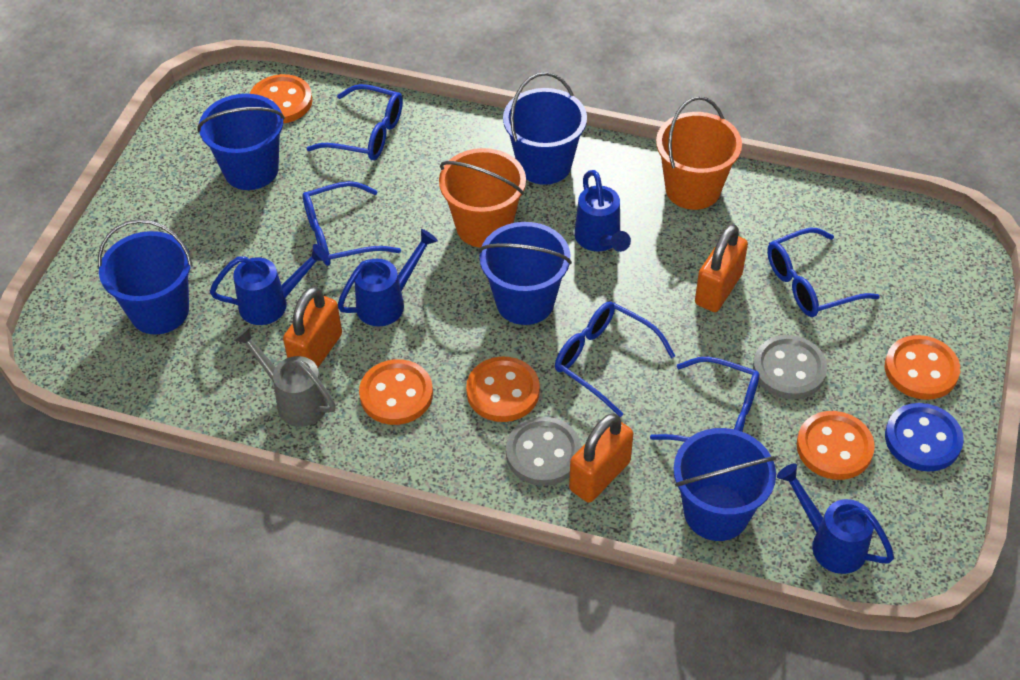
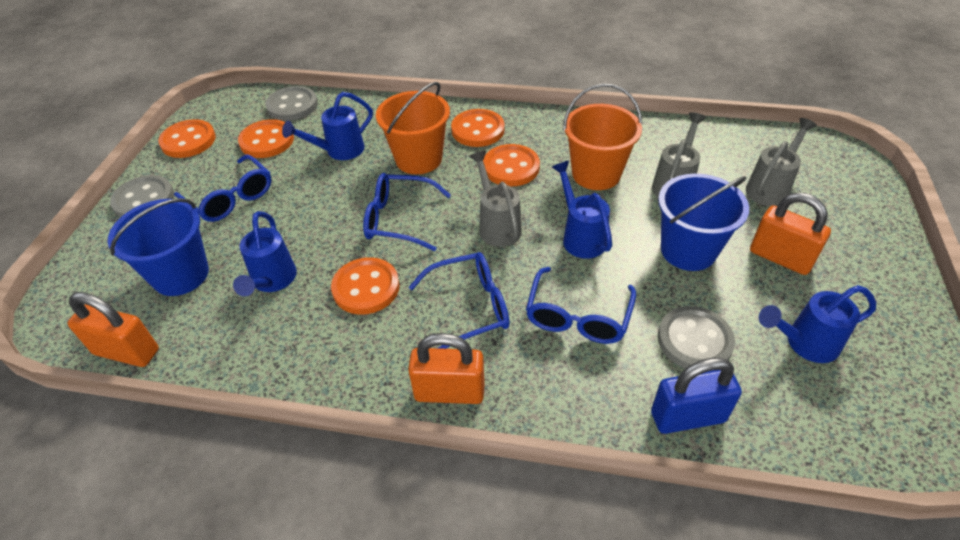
blue bucket: [98,219,193,335] [197,94,285,190] [478,222,572,325] [503,72,587,185] [674,428,776,541] = 5 -> [108,198,209,296] [658,174,749,271] = 2
blue button: [885,403,964,472] = 1 -> none = 0
blue glasses: [303,181,401,266] [306,84,403,160] [555,302,675,417] [650,357,760,442] [767,228,880,317] = 5 -> [174,155,272,222] [363,173,451,251] [409,252,510,349] [526,267,636,344] = 4
blue padlock: none = 0 -> [651,358,742,434] = 1
grey button: [506,417,581,486] [753,335,827,399] = 2 -> [110,175,174,217] [266,86,318,121] [658,306,735,369] = 3
grey watering can: [233,326,336,427] = 1 -> [469,151,522,247] [652,112,706,198] [746,118,817,206] = 3

